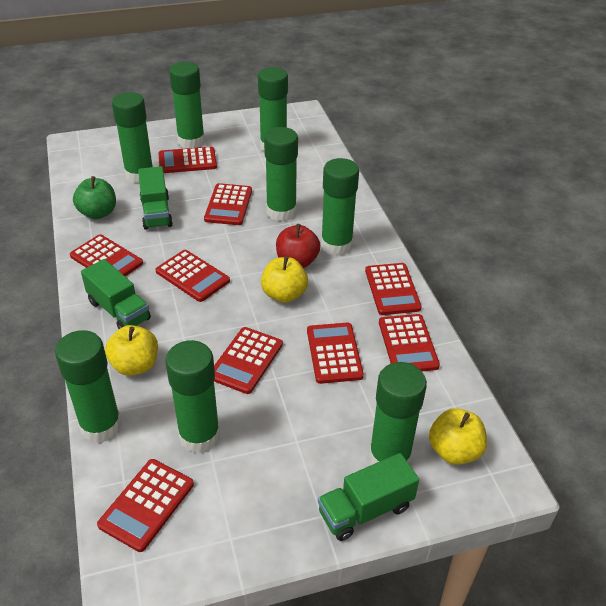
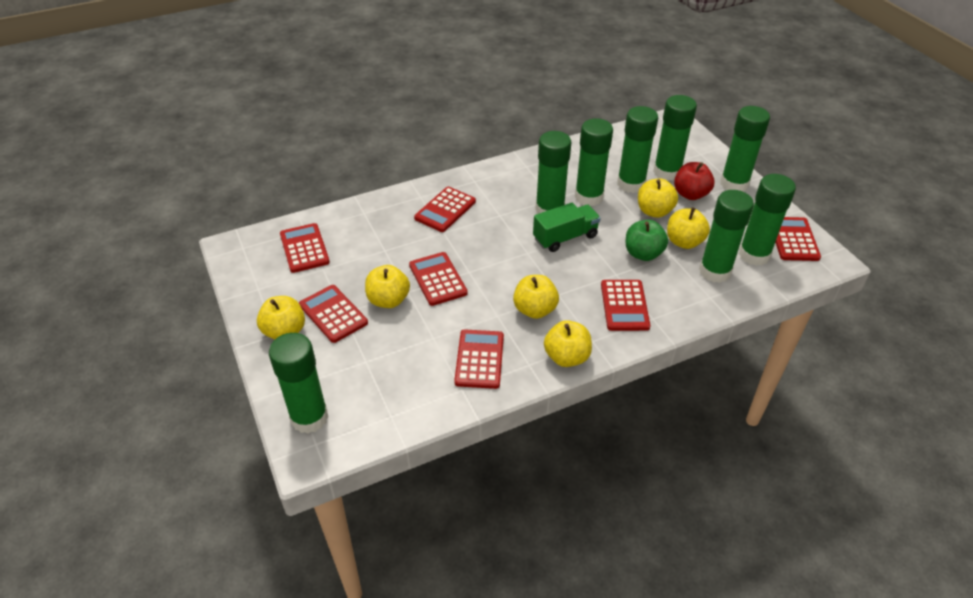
green truck: [81,259,151,329] [138,166,173,230] [318,453,419,541] = 3 -> [533,203,601,252] = 1
red calculator: [70,234,143,276] [97,459,194,552] [156,250,230,302] [159,147,217,173] [204,183,252,225] [214,327,283,394] [307,323,364,384] [365,263,422,315] [379,314,440,371] = 9 -> [280,223,330,273] [299,285,368,343] [409,252,468,306] [414,187,476,232] [454,329,504,389] [601,280,650,331] [775,217,821,261] = 7
yellow apple: [105,325,158,376] [261,256,308,303] [429,408,487,465] = 3 -> [257,296,305,339] [365,265,410,308] [513,275,559,319] [544,320,592,367] [638,178,678,218] [667,207,710,249] = 6

